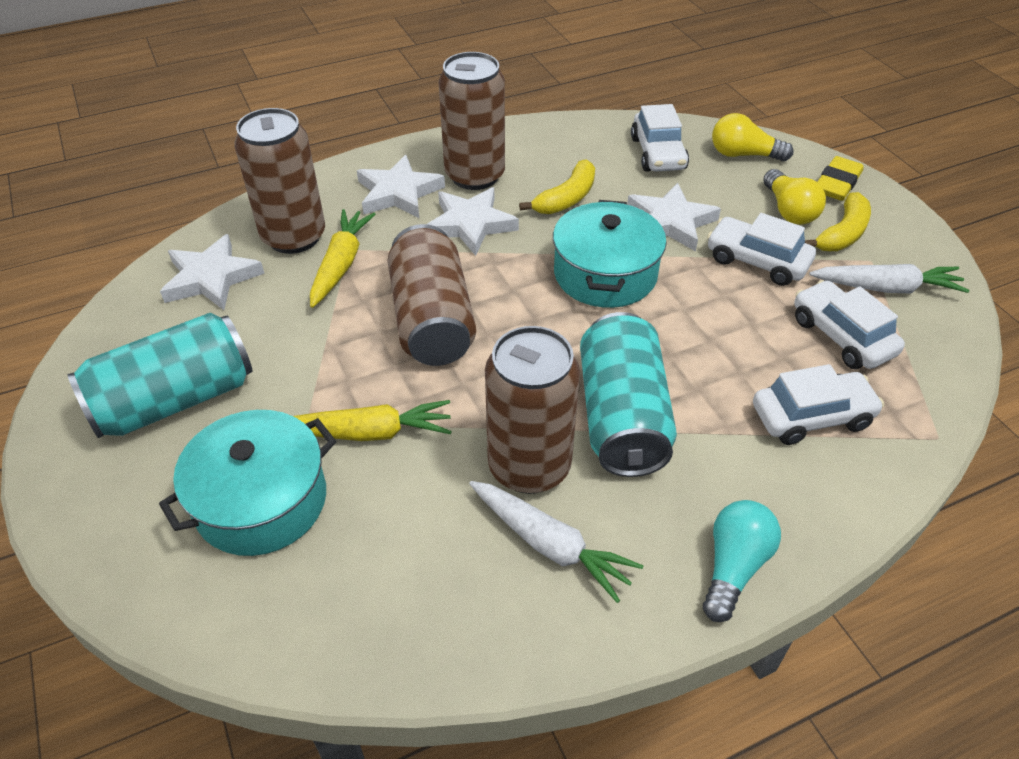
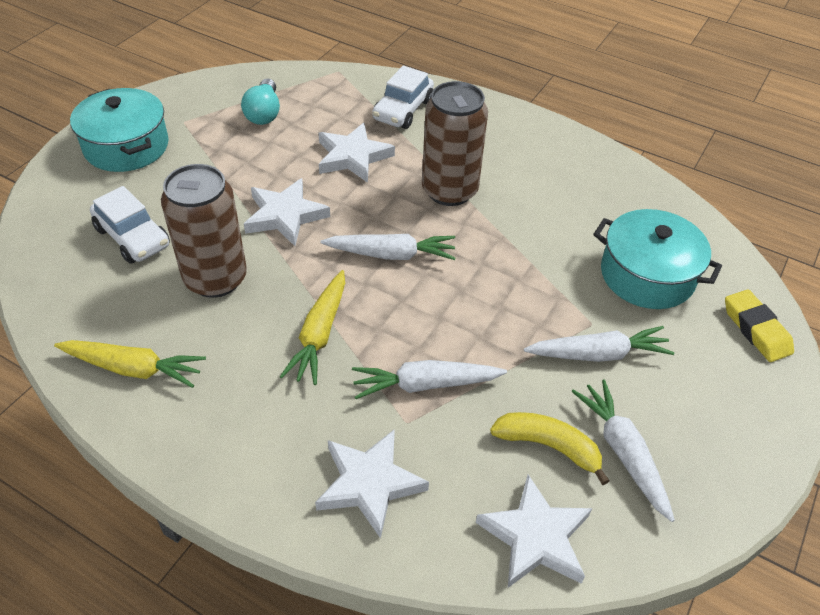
brown can: [234,108,325,254] [387,224,476,366] [439,52,505,190] [485,326,580,494] = 4 -> [161,164,247,298] [422,81,488,206] = 2
turquoise can: [67,313,253,438] [580,312,677,477] = 2 -> none = 0
white car: [631,104,689,172] [707,213,816,286] [753,364,884,445] [794,280,905,369] = 4 -> [90,186,170,264] [372,66,434,129] = 2
white carrot: [469,481,643,603] [809,264,970,293] = 2 -> [320,234,455,260] [352,360,507,399] [524,326,675,362] [571,380,675,522] = 4
yellow banana: [519,159,595,214] [805,192,871,251] = 2 -> [490,412,610,485] = 1
yellow light bulb: [712,113,793,161] [764,169,826,225] = 2 -> none = 0

